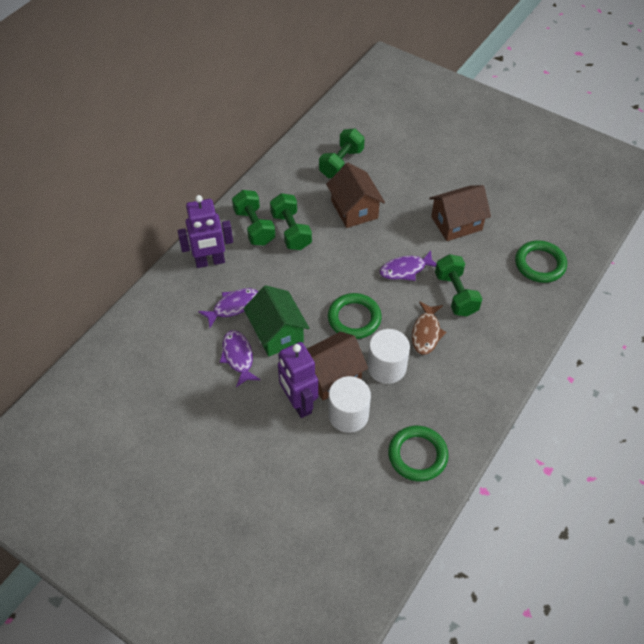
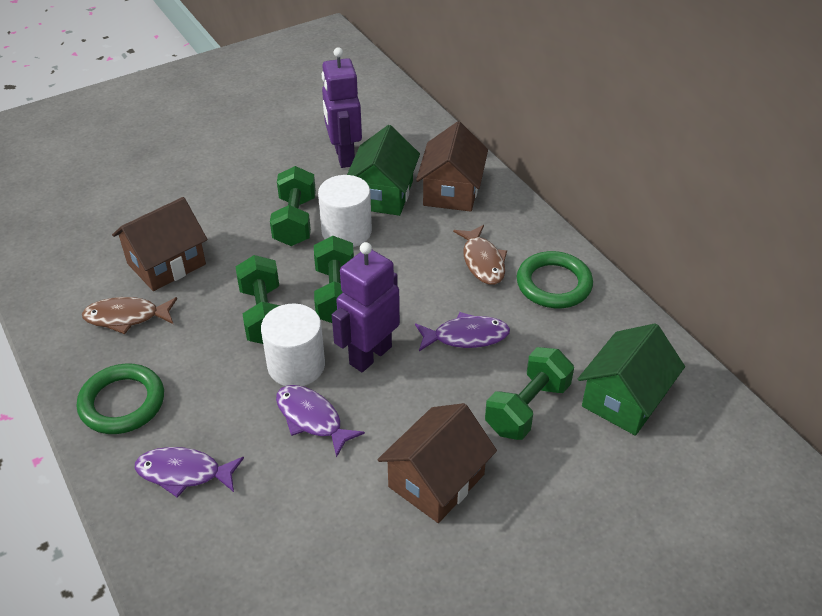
brown fish: [412,301,446,355] = 1 -> [82,297,177,334] [453,225,507,285] = 2
green house: [243,285,309,357] = 1 -> [347,125,420,216] [578,323,685,436] = 2
green ring: [328,293,382,339] [388,426,448,482] [515,241,567,283] = 3 -> [77,363,164,434] [517,251,593,308] = 2

